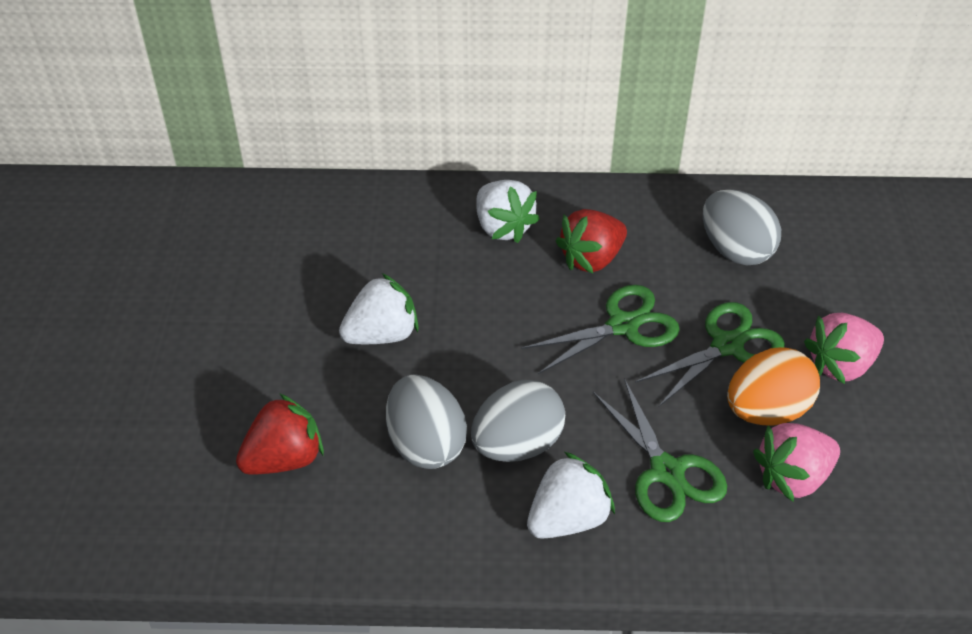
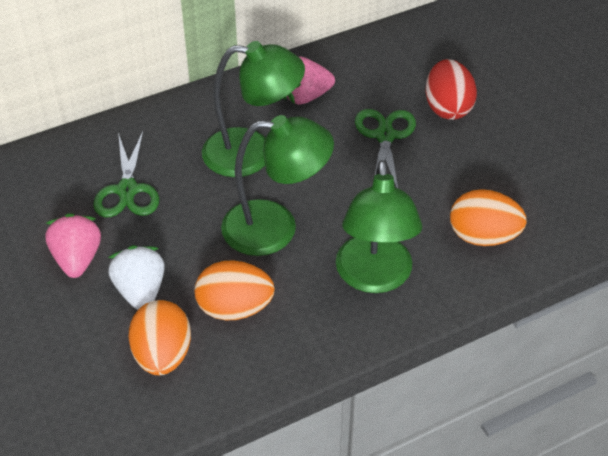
green lamp: none = 0 -> [202,41,305,177] [221,115,334,256] [336,160,422,293] = 3
green scissors: [521,285,680,374] [593,378,727,522] [635,302,785,406] = 3 -> [93,131,159,217] [355,109,416,188] = 2
grey egg: [386,374,467,469] [471,380,565,462] [703,189,781,265] = 3 -> none = 0
orange egg: [727,347,820,426] = 1 -> [128,300,191,375] [195,260,275,320] [450,189,527,246] = 3
red egg: none = 0 -> [425,59,477,120] = 1
red strawberry: [236,393,324,475] [556,209,627,273] = 2 -> none = 0
white strawberry: [339,273,419,344] [476,180,540,243] [527,452,615,539] = 3 -> [108,245,165,310] = 1

